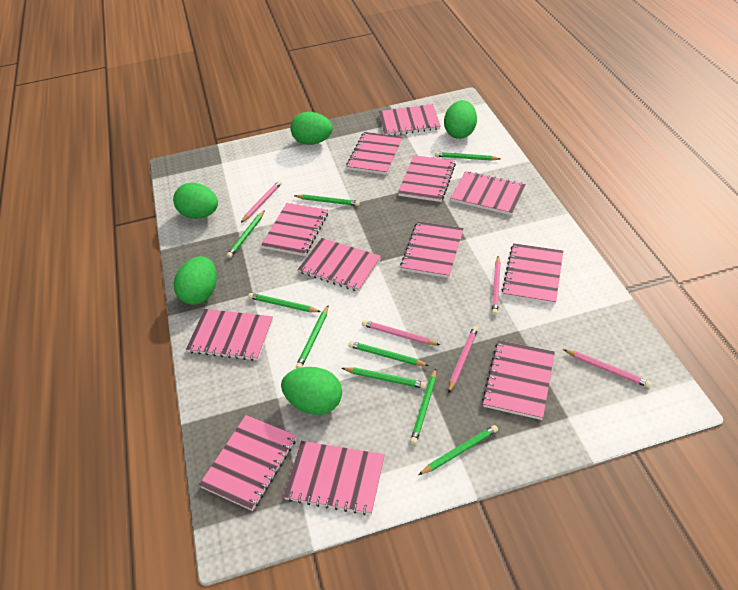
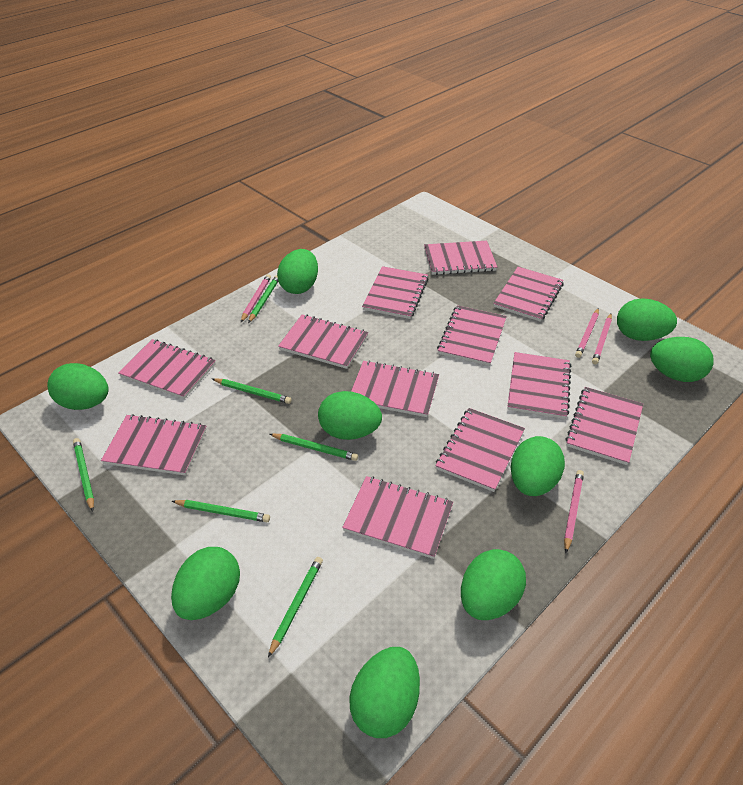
green egg: [173,183,218,219] [174,256,217,305] [281,367,342,415] [290,112,333,145] [444,100,477,139] = 5 -> [47,363,109,410] [171,547,240,620] [277,249,318,294] [318,391,382,440] [349,647,420,738] [461,549,526,620] [511,436,565,496] [617,298,677,341] [650,337,714,382] = 9
green pencil: [227,210,265,258] [248,293,321,312] [294,194,360,206] [296,305,329,369] [342,367,426,389] [348,341,429,366] [410,368,436,445] [418,425,498,475] [435,152,501,161] = 9 -> [73,438,94,512] [172,500,270,522] [212,378,292,404] [248,275,278,323] [268,557,323,658] [270,433,358,461] = 6
pink pencil: [241,181,282,223] [362,320,440,345] [448,326,478,393] [492,256,501,315] [563,349,652,388] = 5 -> [241,274,271,322] [564,470,584,553] [575,308,599,358] [592,314,612,364] = 4

